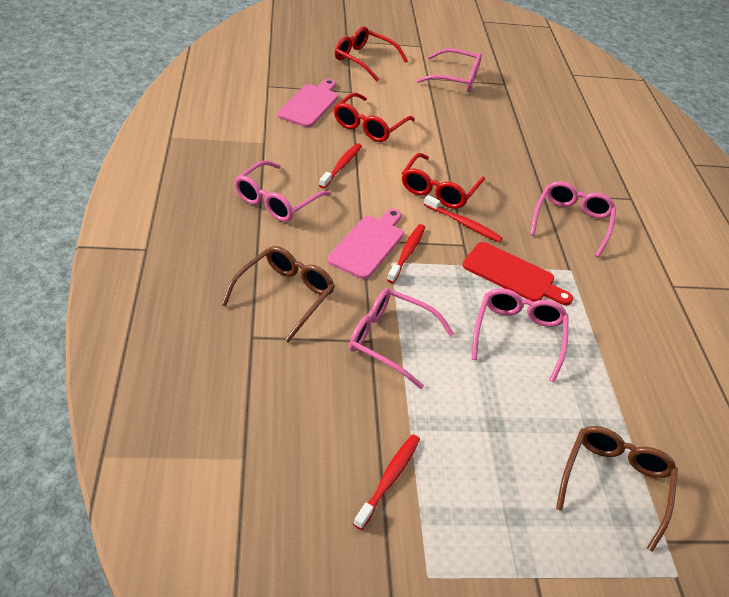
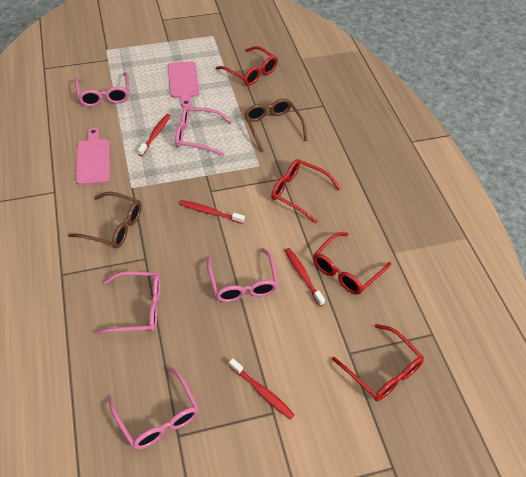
red cutting board: [462,242,573,305] = 1 -> none = 0
red glasses: [334,93,415,142] [335,26,408,82] [402,153,485,209] = 3 -> [216,46,278,86] [271,159,341,223] [313,232,391,295] [332,324,424,401] = 4

